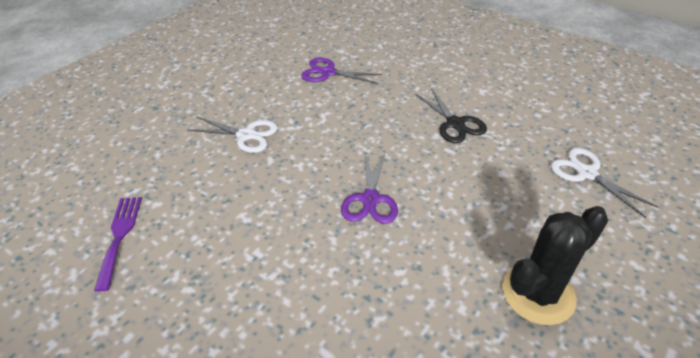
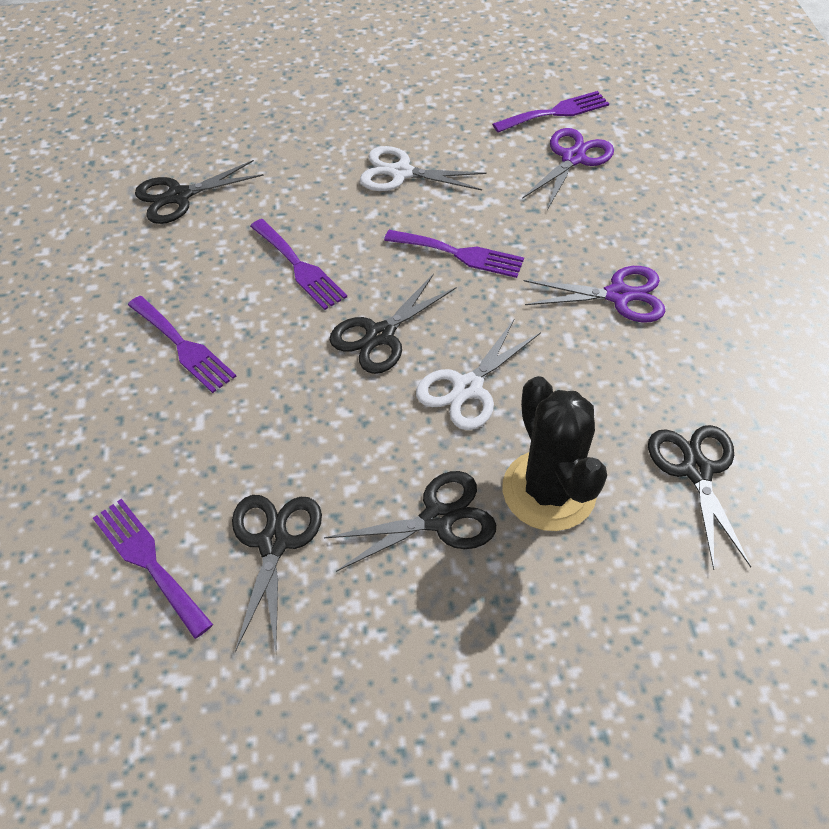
black scissors: [415,88,487,143] = 1 -> [135,160,264,224] [232,495,322,652] [324,471,496,572] [330,274,457,374] [648,425,751,570] = 5
purple fork: [94,197,142,292] = 1 -> [93,499,213,639] [128,296,236,393] [250,219,347,310] [384,230,524,278] [492,91,609,133] = 5

